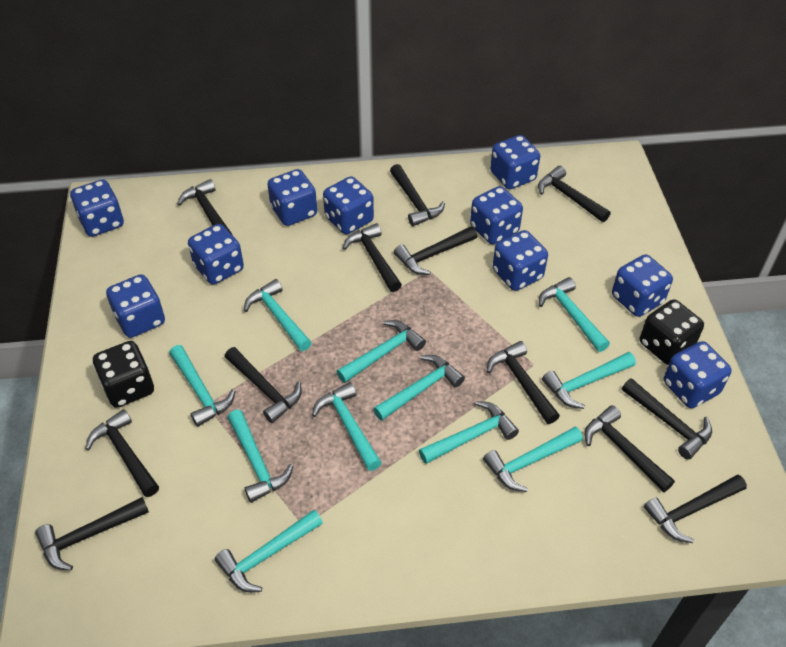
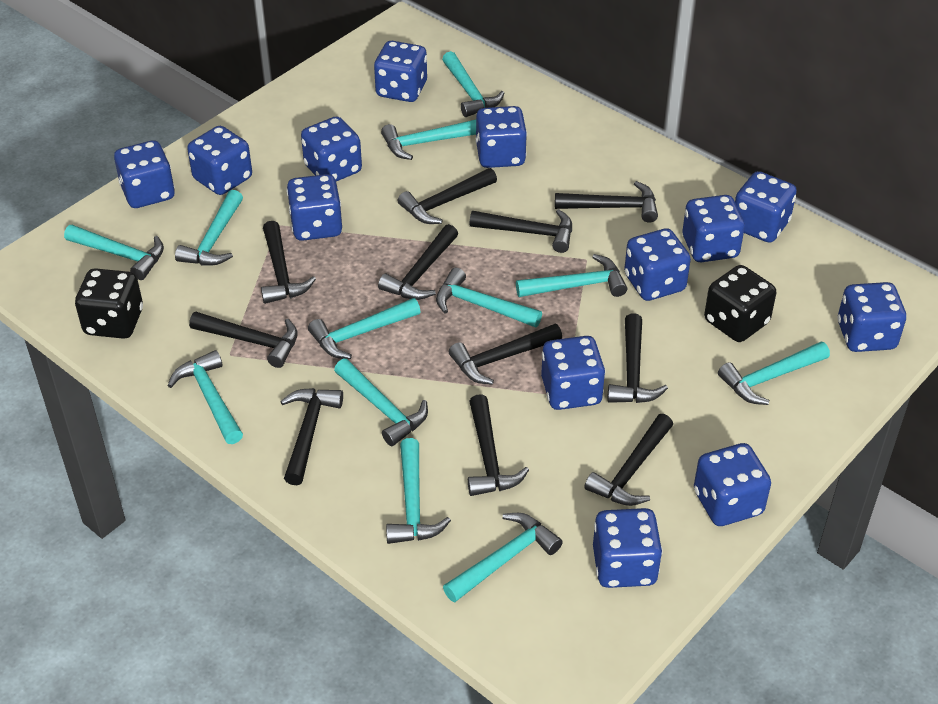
black hammer: [35,497,149,571] [85,409,159,497] [177,179,233,235] [225,347,302,423] [343,223,402,292] [390,164,445,226] [394,226,477,275] [487,341,560,424] [538,166,611,222] [584,405,675,493] [622,378,712,460] [644,475,747,543] = 12 -> [189,312,298,368] [261,221,316,304] [280,388,343,485] [378,224,458,300] [398,168,497,224] [449,324,562,385] [468,394,529,496] [469,209,572,253] [555,181,658,223] [584,414,673,506] [607,313,668,403] = 11
blue dice: [70,179,124,237] [106,274,165,338] [188,224,244,285] [267,169,317,226] [323,176,374,234] [470,186,523,244] [490,135,540,189] [493,230,548,291] [612,254,673,317] [664,341,732,408] = 10 -> [114,140,175,208] [187,126,252,195] [287,174,342,241] [301,116,362,181] [374,41,427,102] [475,106,527,168] [541,336,606,410] [593,508,663,588] [624,228,691,301] [683,195,745,262] [694,443,771,526] [735,171,797,243] [837,282,906,352] = 13
turquoise hammer: [169,345,235,427] [215,510,323,592] [227,410,293,503] [244,279,312,351] [312,382,382,471] [337,320,426,383] [373,355,465,421] [419,401,519,464] [483,427,583,492] [539,277,610,352] [542,352,636,409] = 11 -> [64,225,164,280] [168,350,243,444] [175,190,243,266] [308,298,421,359] [334,359,428,446] [381,120,476,160] [386,438,451,544] [436,268,542,328] [442,51,504,117] [443,513,563,602] [516,254,627,297] [718,342,830,405] = 12

